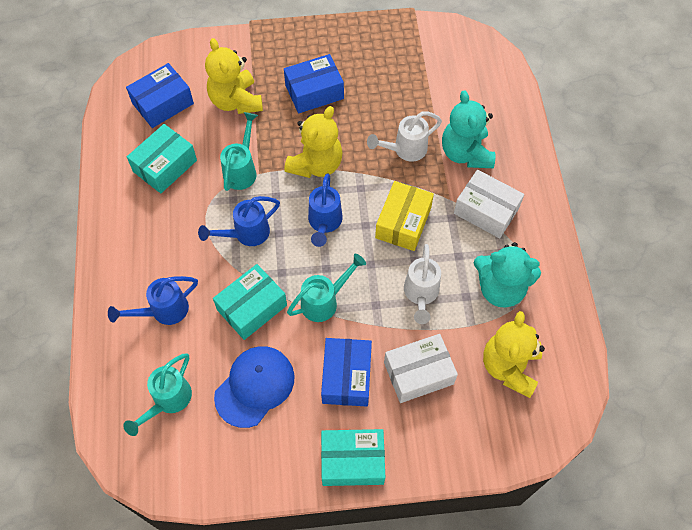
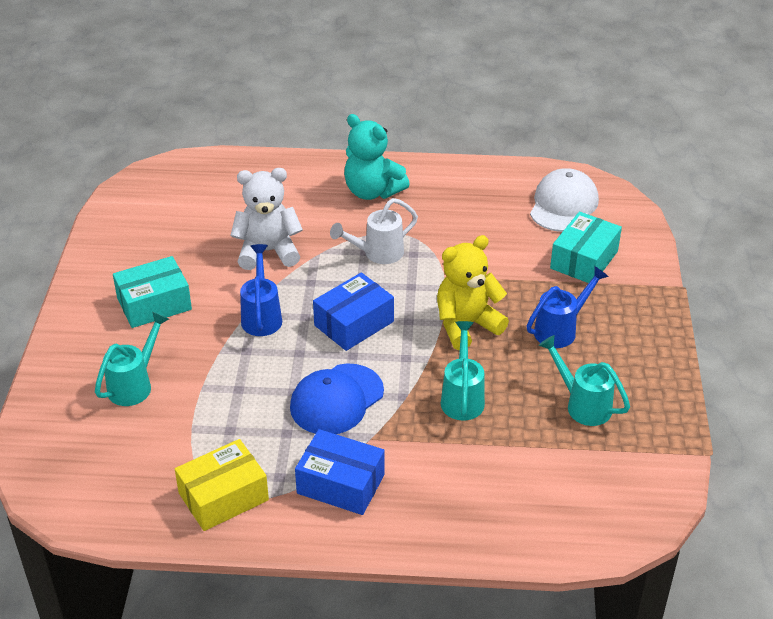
blue box: [126,63,194,128] [284,54,344,113] [321,338,372,407] = 3 -> [295,429,385,515] [313,272,394,351] = 2
blue watering can: [108,276,198,325] [198,196,280,246] [308,173,342,247] = 3 -> [240,244,282,336] [527,266,609,348] = 2
turquoise box: [127,124,197,194] [213,264,287,340] [321,429,385,486] = 3 -> [113,256,192,328] [550,212,622,283] = 2
turquoise teddy bear: [442,90,495,168] [473,242,541,307] = 2 -> [344,114,410,200] = 1
white box: [384,334,458,403] [454,170,524,238] = 2 -> none = 0
white cap: none = 0 -> [530,168,599,232] = 1
white teddy bear: none = 0 -> [230,168,303,270] = 1
white watering can: [367,111,442,162] [404,244,441,324] = 2 -> [330,198,418,264] = 1
yellow teddy bear: [205,38,263,114] [284,106,343,178] [483,311,545,398] = 3 -> [437,235,509,350] = 1

